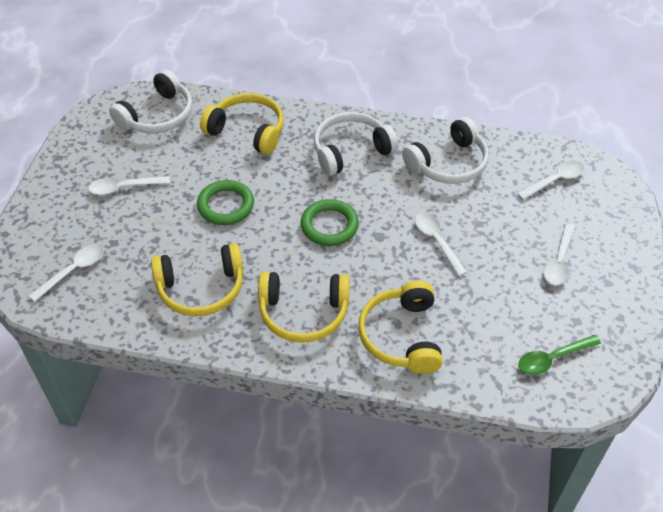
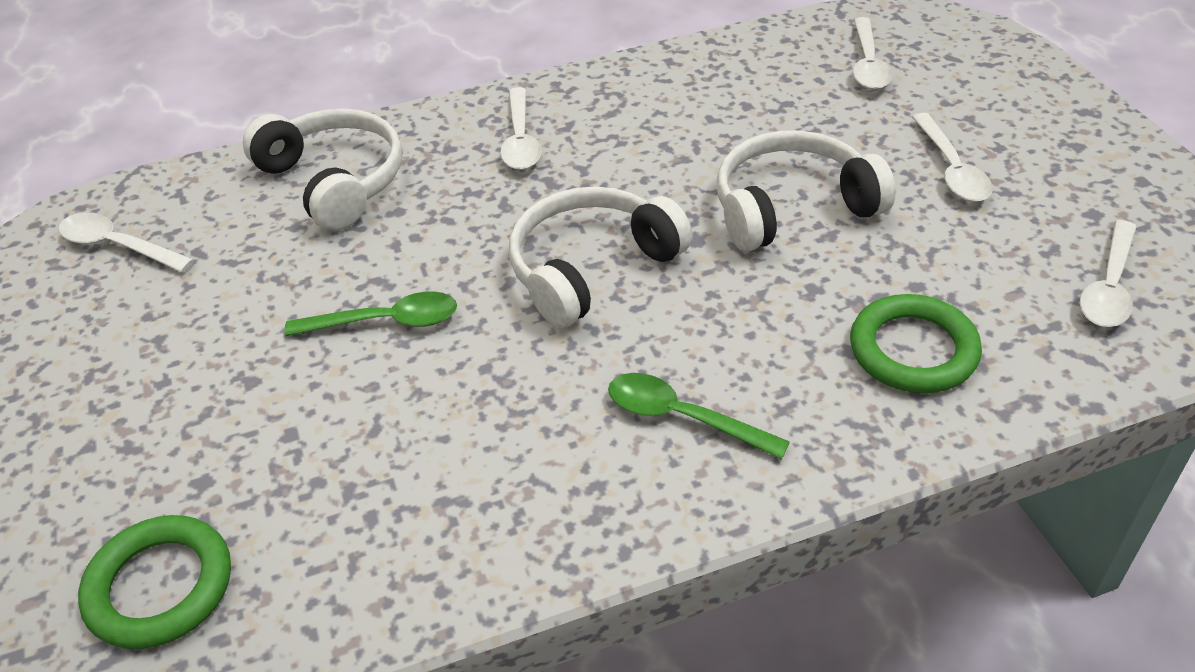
green spoon: [518,335,601,375] = 1 -> [285,291,457,336] [608,373,790,459] = 2
yellow headphones: [151,243,243,317] [200,93,284,155] [258,272,350,343] [358,280,443,374] = 4 -> none = 0

